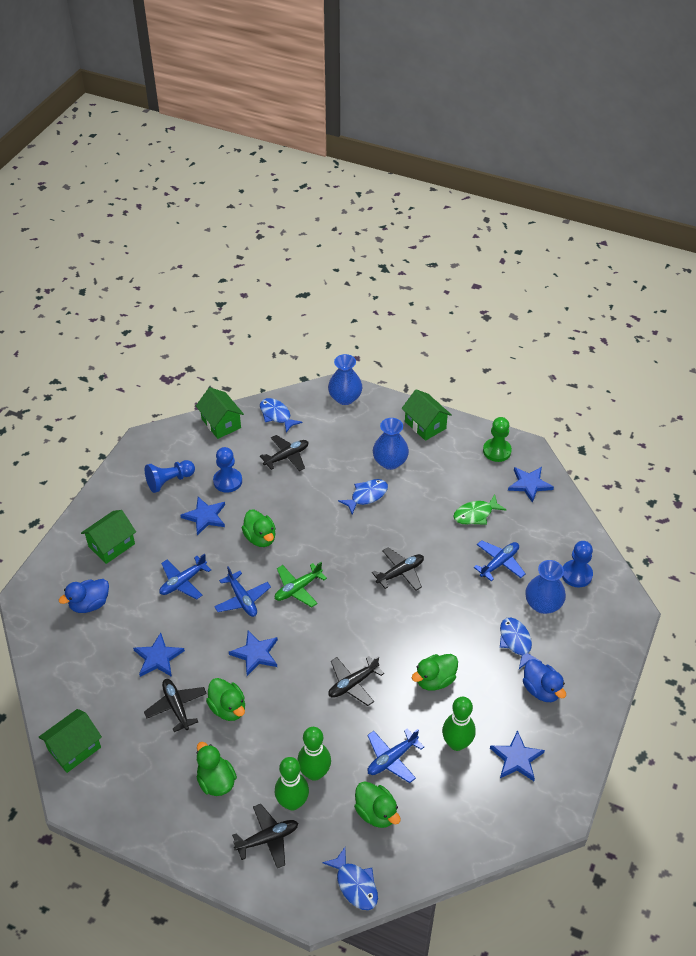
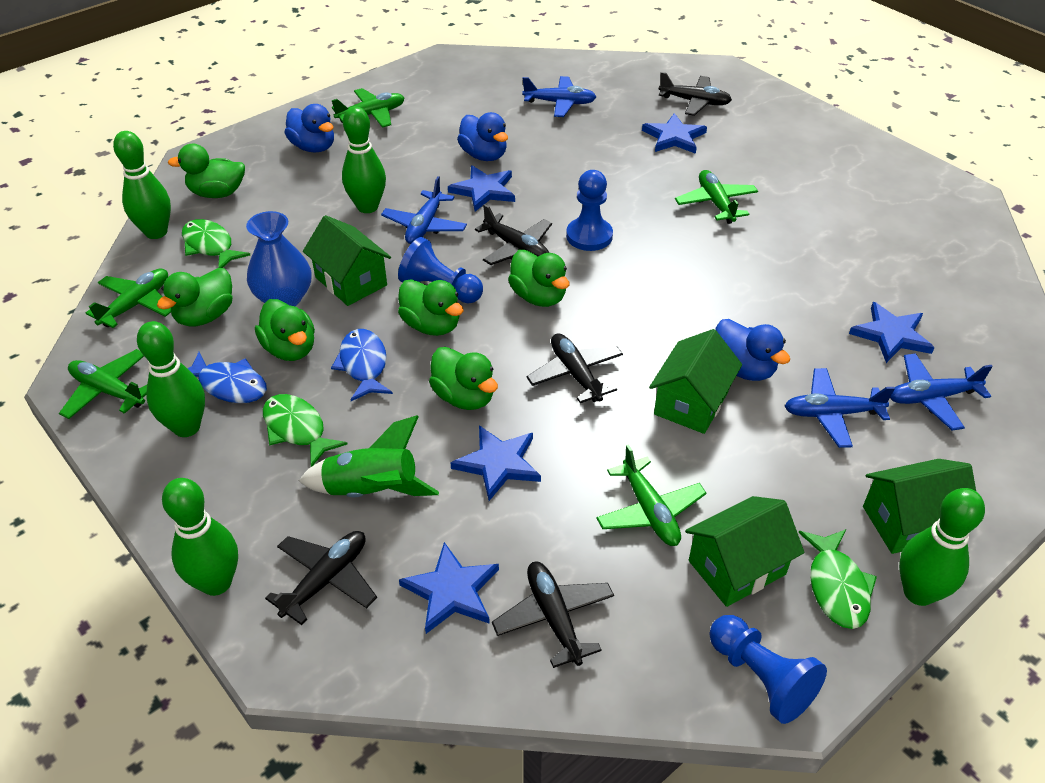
blue duck: [59,579,109,613] [523,659,566,702] = 2 -> [285,104,334,152] [457,112,508,161] [715,319,790,381] = 3
blue fish: [260,398,302,433] [322,847,378,910] [338,479,388,514] [500,618,542,669] = 4 -> [187,352,267,403] [331,329,393,401] = 2
blue vase: [328,354,362,405] [373,418,409,470] [525,560,566,614] = 3 -> [246,211,312,306] = 1
green bowling pin: [275,757,309,810] [298,727,331,781] [442,697,476,751] = 3 -> [113,131,171,239] [137,321,205,437] [162,478,238,596] [342,106,386,213] [899,488,985,606] = 5
green duck: [197,742,237,796] [206,678,245,721] [242,510,276,547] [354,782,401,828] [412,654,458,691] = 5 -> [157,268,233,326] [168,144,245,198] [255,299,315,361] [398,279,464,336] [429,347,498,410] [508,250,569,307] = 6
green fish: [453,494,506,525] = 1 -> [182,219,250,268] [263,394,348,467] [798,529,877,629] = 3
green pawn: [483,417,512,462] = 1 -> none = 0
green plane: [275,562,327,608] = 1 -> [59,349,147,419] [86,268,171,328] [332,88,404,128] [596,444,706,546] [675,170,758,224] = 5
green rocket: none = 0 -> [299,415,439,497] = 1

